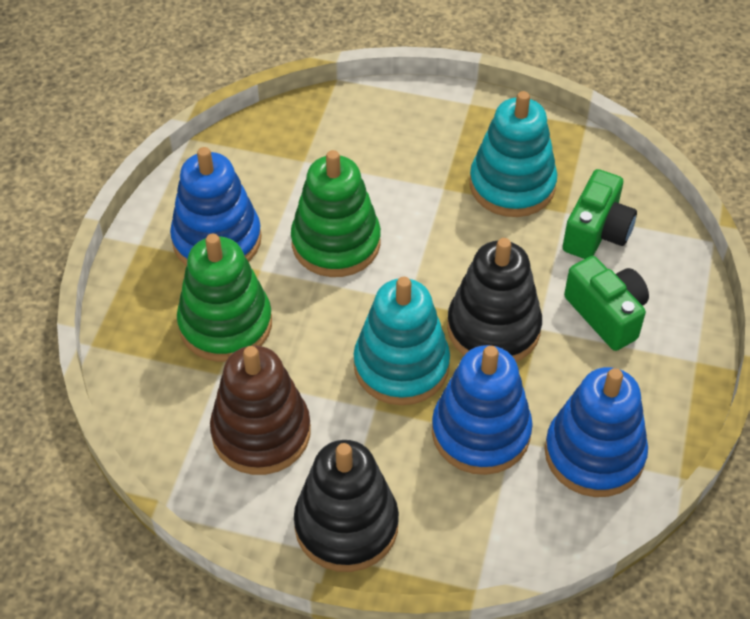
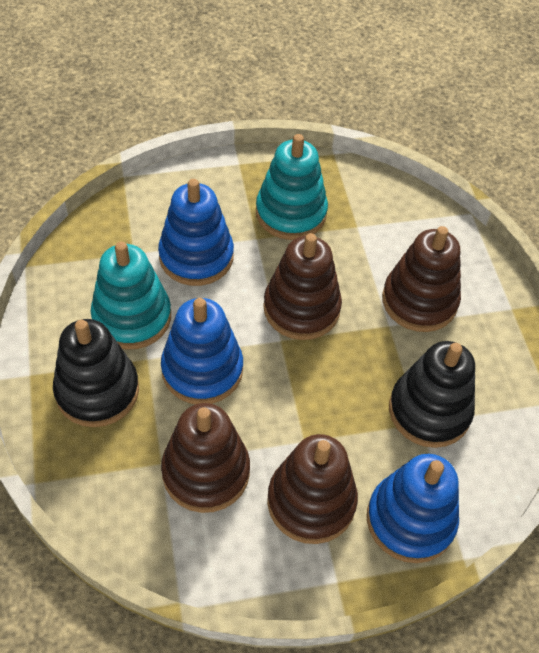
brown stacking toy: [210,346,311,475] = 1 -> [161,403,250,513] [263,233,342,340] [267,434,358,544] [382,226,461,332] = 4
green camera: [563,169,637,259] [564,256,649,351] = 2 -> none = 0
green stacking toy: [177,234,272,362] [291,150,381,277] = 2 -> none = 0

